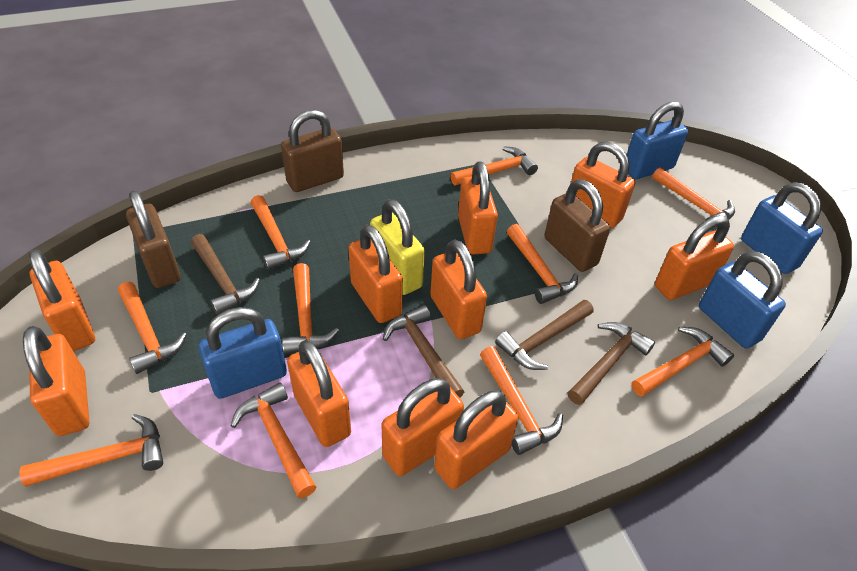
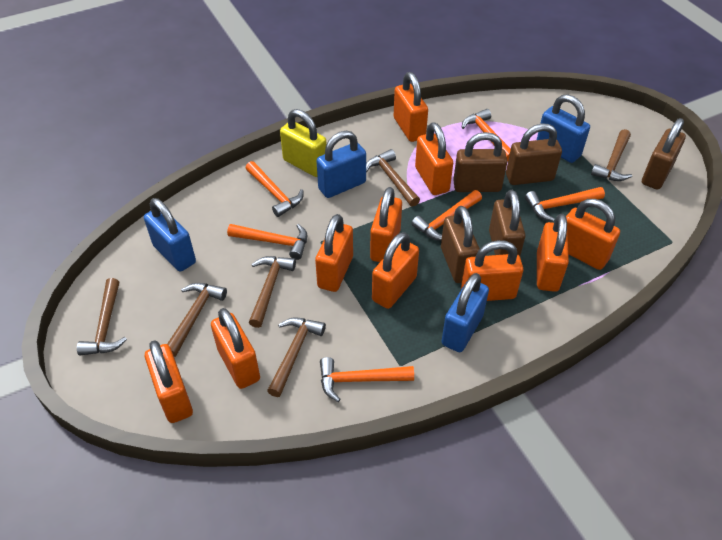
brown hammer: [191,234,260,315] [383,305,464,398] [495,300,594,370] [567,322,655,405] = 4 -> [77,278,127,355] [167,283,227,357] [249,256,296,328] [267,317,326,397] [366,149,420,207] [591,129,632,181] = 6
brown padlock: [126,190,181,288] [281,110,344,192] [544,179,610,272] = 3 -> [441,206,480,283] [453,132,507,192] [489,190,525,256] [506,123,562,185] [642,118,686,190] = 5
orange hammer: [19,414,163,486] [118,282,187,374] [231,382,316,498] [251,195,311,270] [282,263,339,354] [450,146,538,185] [480,346,563,455] [507,224,578,304] [632,327,734,397] [652,167,735,231] = 10 -> [227,224,307,260] [245,161,304,217] [320,357,414,402] [411,190,482,241] [461,109,511,161] [525,187,605,222] = 6

